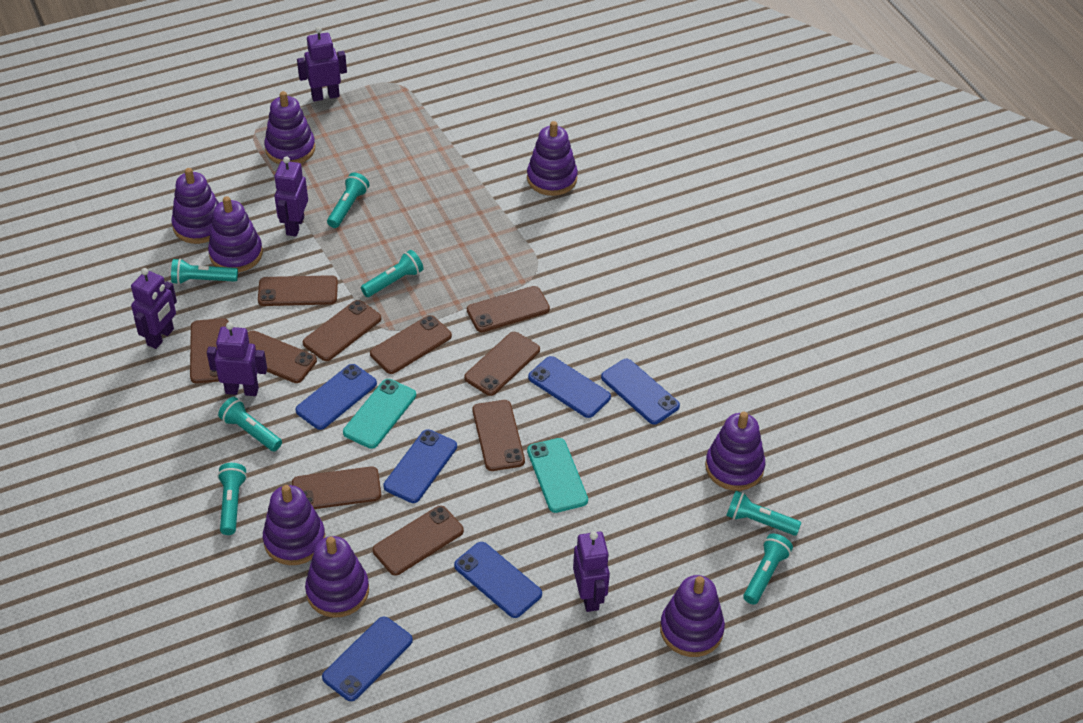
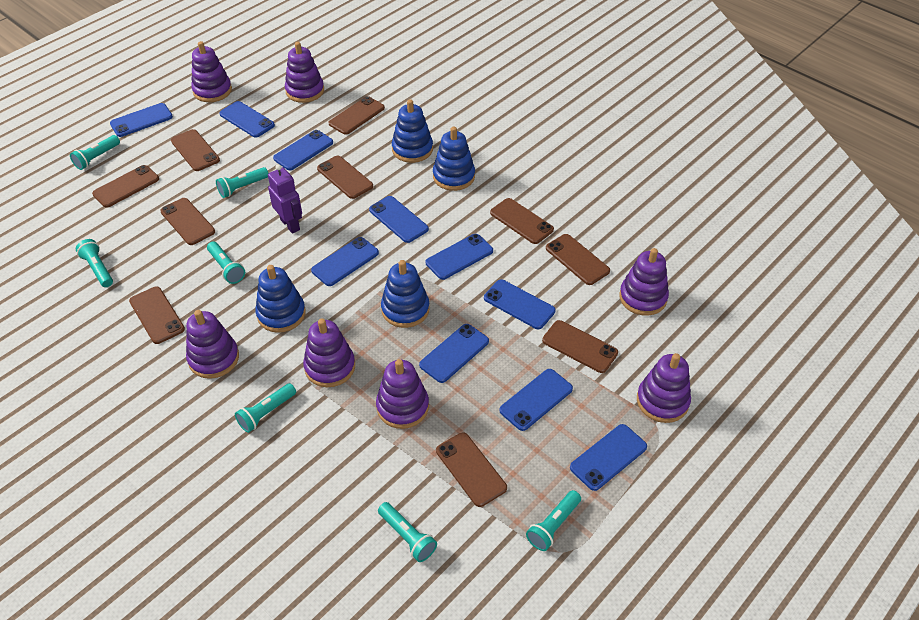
blue phone: [295,364,377,430] [322,616,413,701] [383,429,457,503] [454,542,542,618] [528,356,611,418] [601,359,680,425] = 6 -> [110,103,173,137] [219,101,275,138] [273,130,333,170] [311,237,379,286] [369,196,429,243] [419,324,489,383] [426,234,493,280] [484,279,556,329] [499,369,573,431] [570,424,647,491] = 10
blue stacking toy: none = 0 -> [256,265,306,333] [381,260,430,328] [392,99,433,163] [433,127,475,191] = 4
purple robot: [131,268,177,349] [207,322,267,396] [274,156,308,237] [297,27,347,101] [573,532,610,612] = 5 -> [268,164,302,234] = 1
purple stacking toy: [171,168,219,244] [208,196,263,272] [263,485,325,565] [264,91,315,164] [305,536,369,618] [527,121,578,196] [660,575,725,657] [705,412,765,491] = 8 -> [186,310,239,379] [191,41,232,102] [285,42,324,103] [303,318,355,387] [376,359,429,429] [619,248,669,316] [637,353,691,423] = 7
turquoise phone: [343,379,416,449] [527,438,588,513] = 2 -> none = 0

